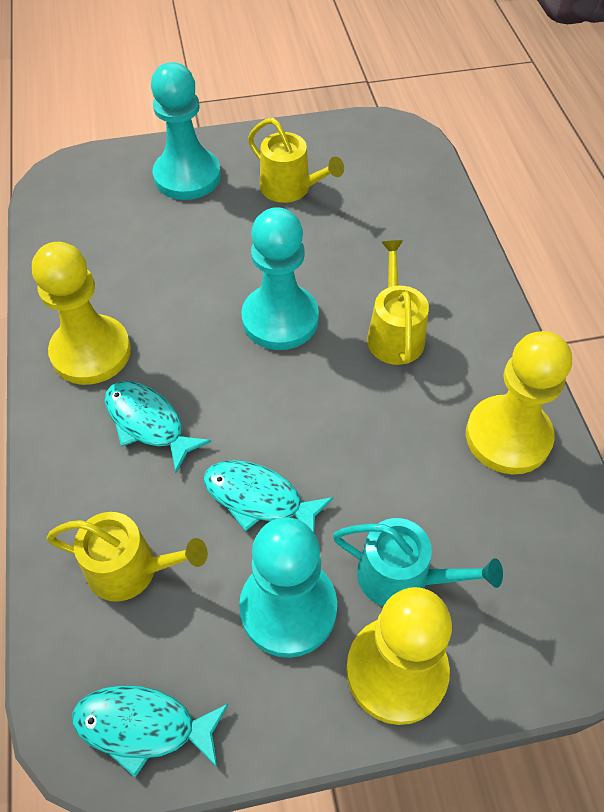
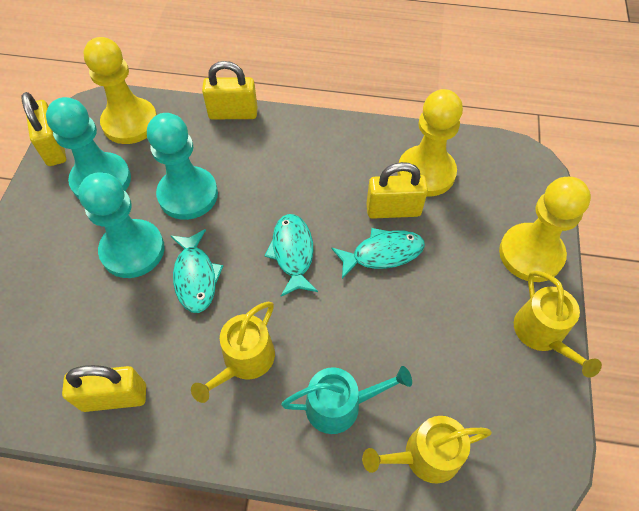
yellow padlock: none = 0 -> [21,92,66,166] [62,365,146,412] [202,61,257,119] [366,162,428,219] = 4

